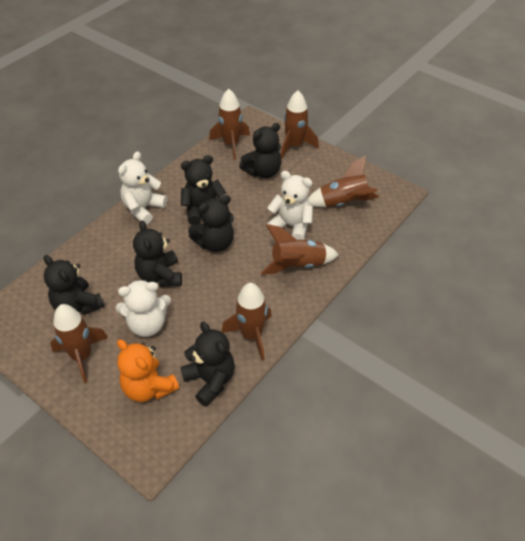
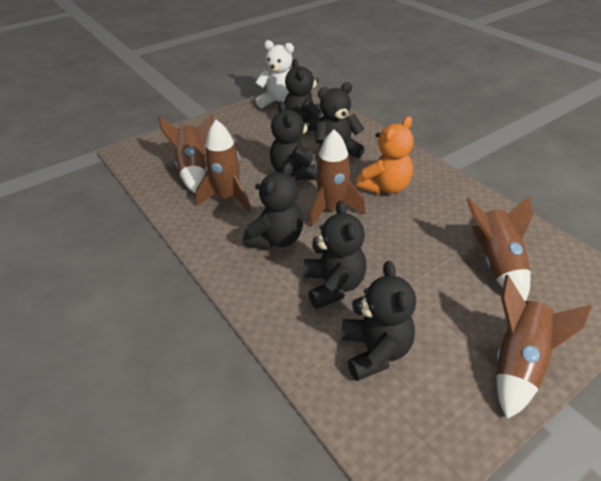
brown rocket: [50,304,108,383] [209,89,250,160] [222,283,272,361] [261,224,339,275] [281,90,319,159] [308,156,379,207] = 6 -> [158,114,213,193] [196,120,251,213] [309,129,366,227] [466,196,533,301] [496,275,592,419] = 5
white teddy bear: [116,279,171,337] [118,152,167,225] [266,171,313,240] = 3 -> [255,40,294,108] = 1

